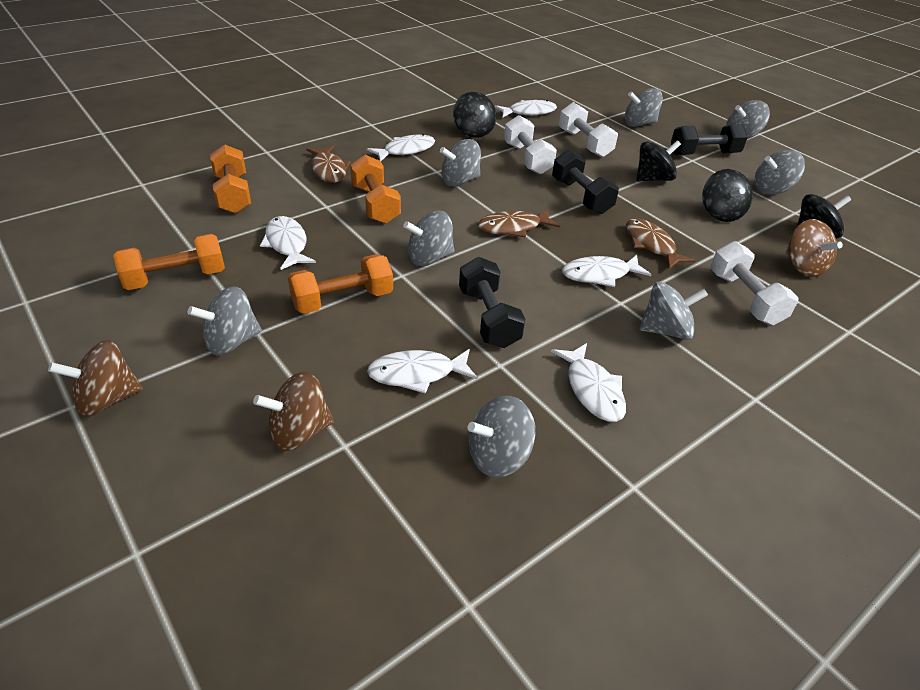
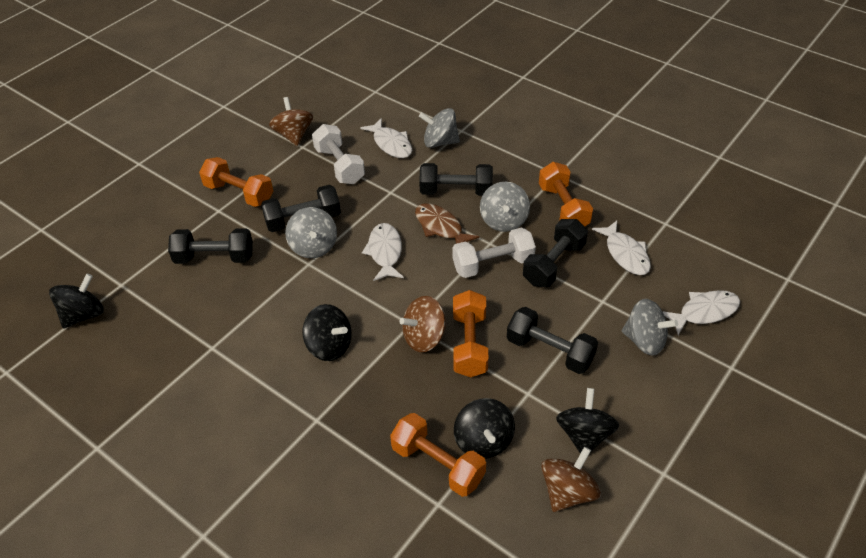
black dumbbell: [459,257,525,348] [552,150,619,214] [671,124,748,155] = 3 -> [168,228,253,264] [261,185,341,232] [419,163,493,196] [507,307,598,374] [523,219,588,287] = 5
brown fish: [306,146,351,183] [478,209,560,238] [626,218,696,269] = 3 -> [415,203,479,244] = 1
grey spinning top: [188,286,262,356] [403,211,454,266] [440,139,481,186] [468,396,535,478] [625,88,663,127] [639,282,708,340] [726,100,770,139] [754,150,805,195] = 8 -> [285,207,337,258] [419,108,460,148] [480,182,530,232] [622,299,678,356] = 4
white dumbbell: [504,115,557,174] [559,102,618,157] [710,241,799,325] = 3 -> [312,124,365,184] [452,228,536,278] = 2
white fish: [260,216,316,270] [367,134,435,161] [367,349,477,394] [494,100,557,117] [551,343,626,422] [562,255,652,287] = 6 -> [360,118,412,158] [362,223,404,281] [592,220,651,275] [662,290,740,335] = 4

